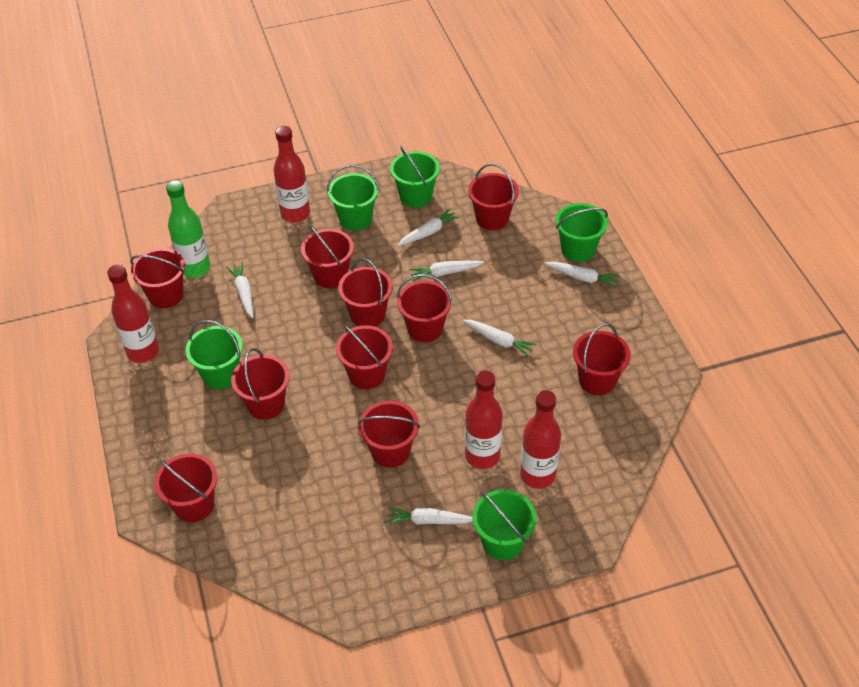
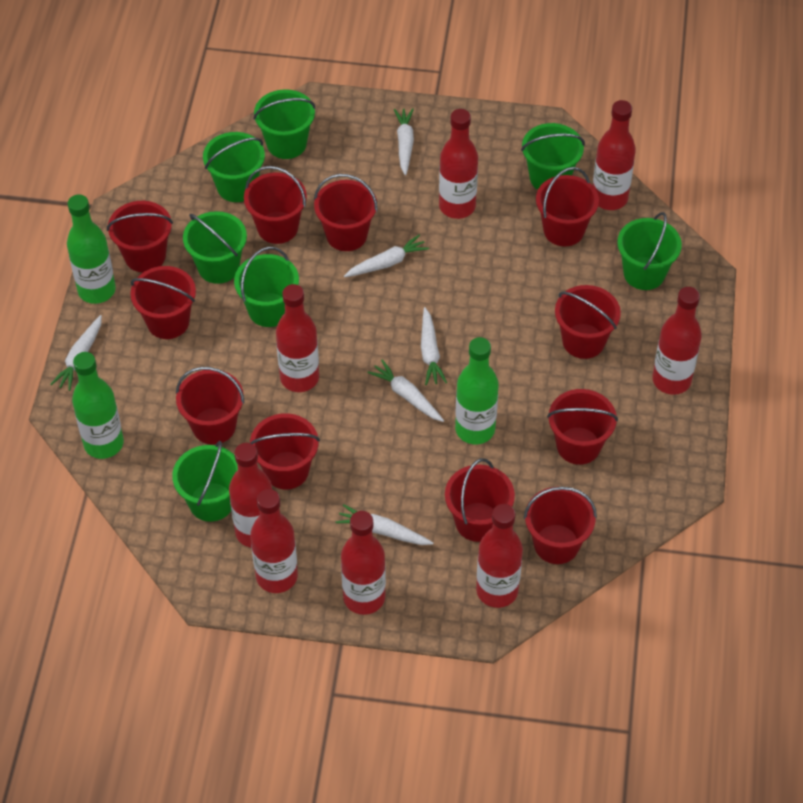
green bottle: [166,180,210,278] = 1 -> [67,195,116,304] [72,352,124,459] [455,337,499,444] = 3
green bucket: [185,320,243,389] [327,165,379,231] [390,146,440,208] [472,490,536,560] [555,203,608,262] = 5 -> [172,441,238,522] [183,211,247,284] [203,132,265,202] [234,247,299,327] [253,89,316,159] [521,123,585,190] [617,212,682,290] = 7
red bottle: [107,265,159,363] [274,126,310,222] [465,370,503,469] [520,390,561,489] = 4 -> [229,443,272,548] [250,489,298,593] [276,284,319,392] [341,511,386,615] [439,109,478,219] [476,504,523,608] [593,100,636,210] [652,287,702,395] = 8
red bucket: [130,248,185,308] [155,453,217,522] [231,348,290,420] [301,226,354,288] [336,325,393,389] [338,258,393,326] [358,401,420,468] [397,274,453,343] [468,163,519,230] [573,323,631,395] = 10 -> [107,201,173,273] [130,266,196,339] [176,367,245,445] [244,166,307,244] [250,413,320,490] [314,174,378,251] [445,458,515,542] [524,487,597,564] [536,167,599,246] [547,389,618,465] [555,285,621,359] = 11

